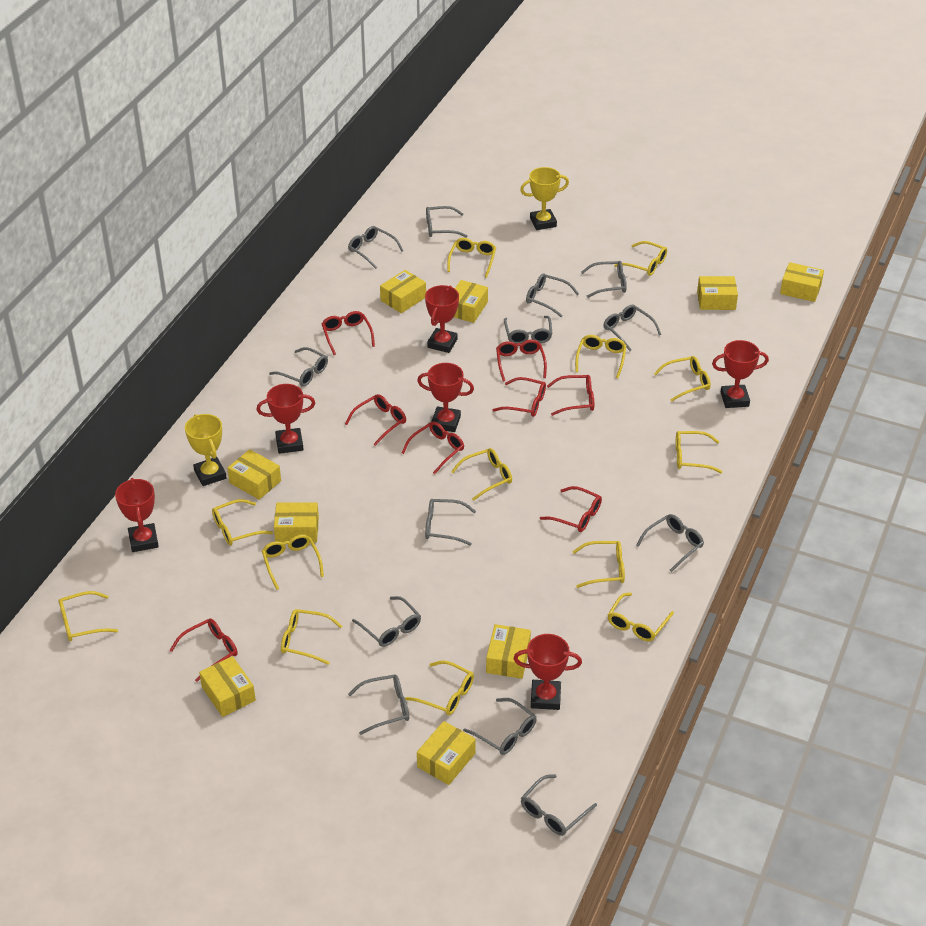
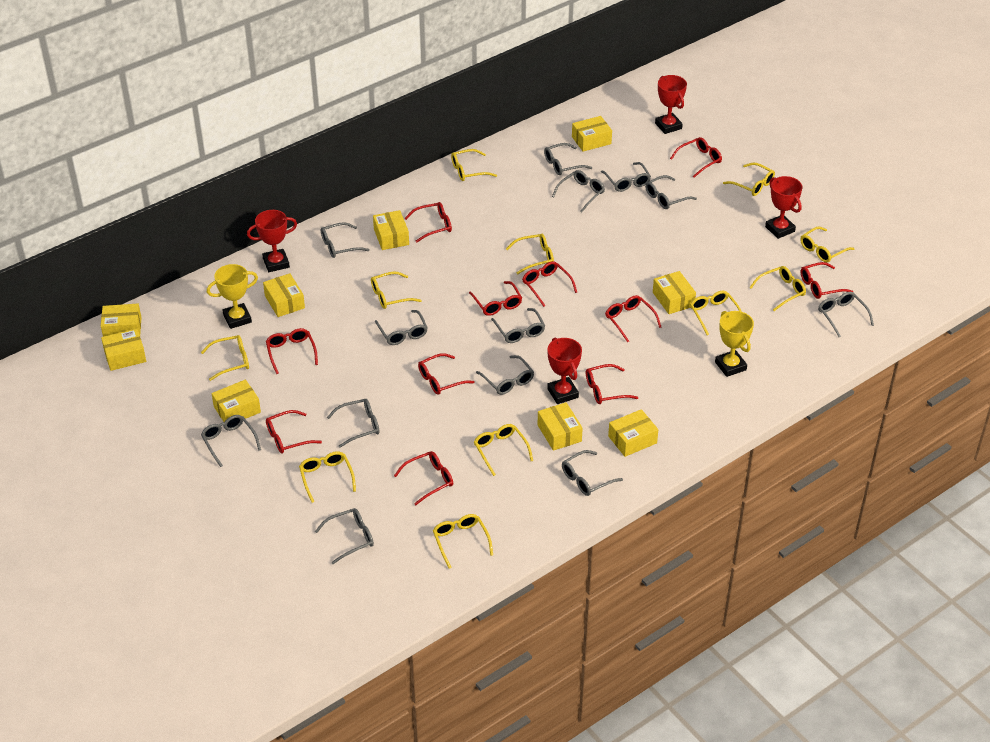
red glasses: [169,618,238,682] [322,311,375,355] [345,394,406,446] [402,421,464,474] [493,377,546,417] [496,340,547,382] [540,486,602,532] [547,375,594,416] = 8 -> [266,328,318,374] [266,410,322,454] [394,451,453,505] [405,202,452,243] [418,353,475,395] [469,281,522,316] [522,261,577,307] [586,364,638,404] [606,295,661,343] [670,137,722,178] [801,262,853,299] = 11
red trophy: [115,478,159,552] [257,384,315,454] [417,363,474,432] [425,285,459,353] [514,634,582,710] [712,340,769,408] = 6 -> [247,210,297,272] [547,338,582,404] [655,75,687,134] [765,176,803,239] = 4
yellow glasses: [59,591,118,641] [212,499,273,545] [262,534,324,590] [281,609,342,665] [405,660,474,715] [447,238,496,278] [451,448,512,501] [572,541,625,588] [575,335,627,378] [608,593,674,642] [614,241,667,276] [654,356,711,402] [676,431,722,473] = 13 -> [201,335,249,381] [299,451,356,503] [371,271,422,309] [433,514,493,569] [451,149,497,181] [474,424,533,476] [506,234,554,274] [690,291,742,335] [723,163,775,196] [749,266,806,311] [800,226,854,263] = 11

